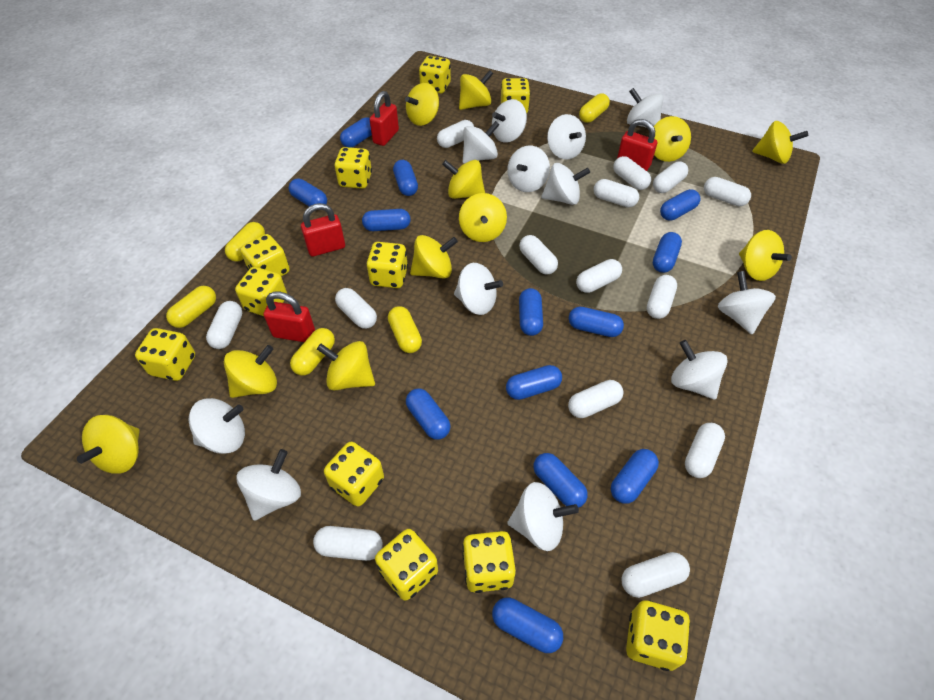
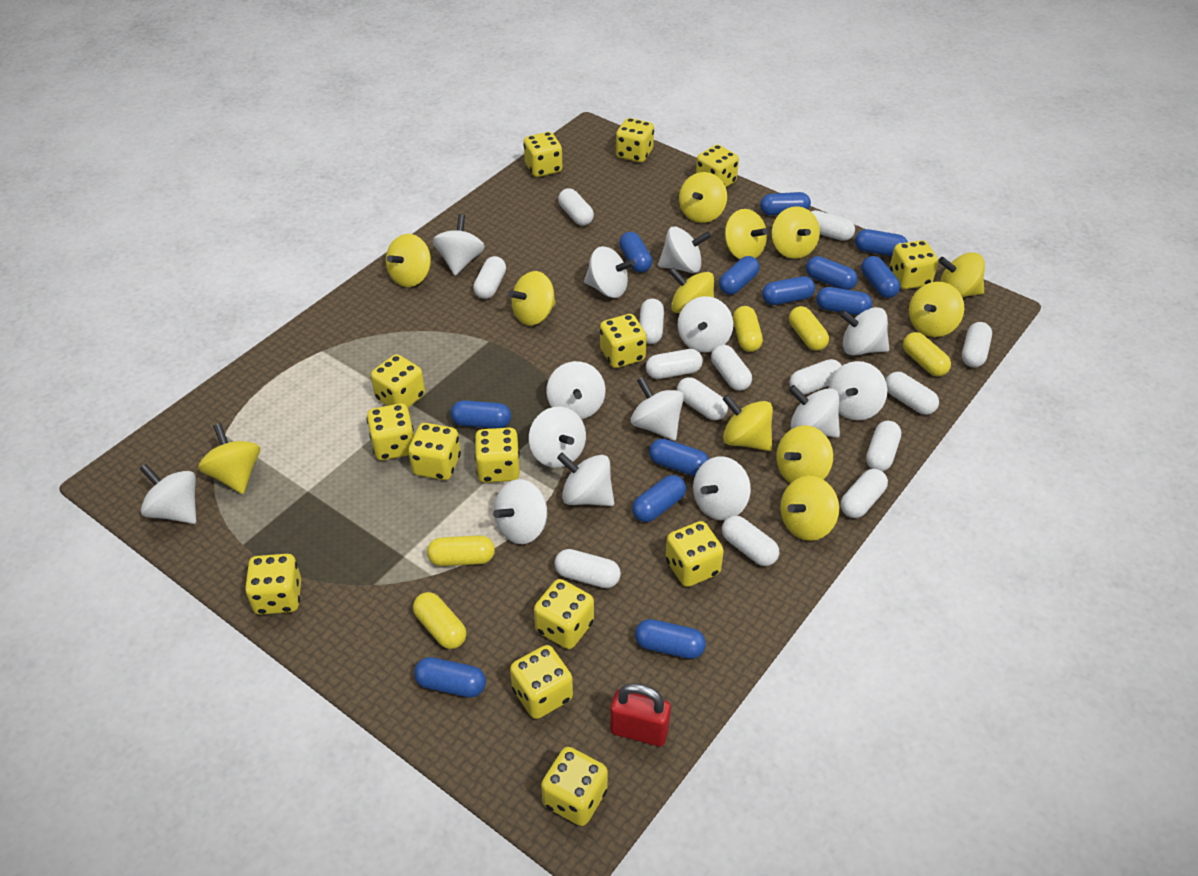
red padlock: [264,291,315,342] [301,203,345,257] [370,91,399,146] [617,119,657,171] = 4 -> [610,683,671,747] = 1
white spinning top: [189,398,245,454] [237,449,301,520] [454,263,503,315] [463,121,499,164] [492,99,527,143] [507,146,550,192] [507,482,579,551] [541,163,590,205] [547,114,586,160] [627,88,664,128] [671,340,728,400] [718,271,776,334] = 12 -> [140,464,196,524] [432,214,485,276] [493,479,547,544] [529,407,586,468] [546,361,606,419] [557,453,614,506] [584,246,635,298] [631,377,684,441] [658,227,711,273] [677,296,733,353] [693,456,751,520] [789,385,840,438] [829,361,887,420] [839,307,889,356] = 14
yellow dice: [135,328,195,381] [235,267,287,316] [240,234,290,276] [324,442,384,506] [335,147,372,189] [367,242,408,288] [375,529,438,601] [419,56,451,94] [462,531,516,593] [501,78,530,113] [626,600,690,671] = 11 -> [245,554,301,615] [366,403,414,460] [371,354,425,408] [408,423,461,480] [474,428,520,483] [510,645,573,719] [523,132,563,177] [534,579,594,649] [541,747,608,826] [600,314,647,368] [616,118,654,163] [665,521,724,587] [696,145,739,187] [890,240,938,289] = 14
yellow spinning top: [77,415,140,473] [224,345,277,398] [317,341,375,390] [405,83,439,126] [410,235,458,278] [442,160,485,199] [459,70,493,110] [459,193,507,242] [654,116,691,162] [739,230,792,281] [752,121,808,164] = 11 -> [198,423,260,494] [386,234,431,287] [508,271,556,325] [669,267,714,313] [679,172,727,223] [722,395,773,451] [725,209,768,259] [772,206,820,259] [776,425,833,483] [780,476,839,541] [909,282,964,337] [938,252,985,298] = 12

